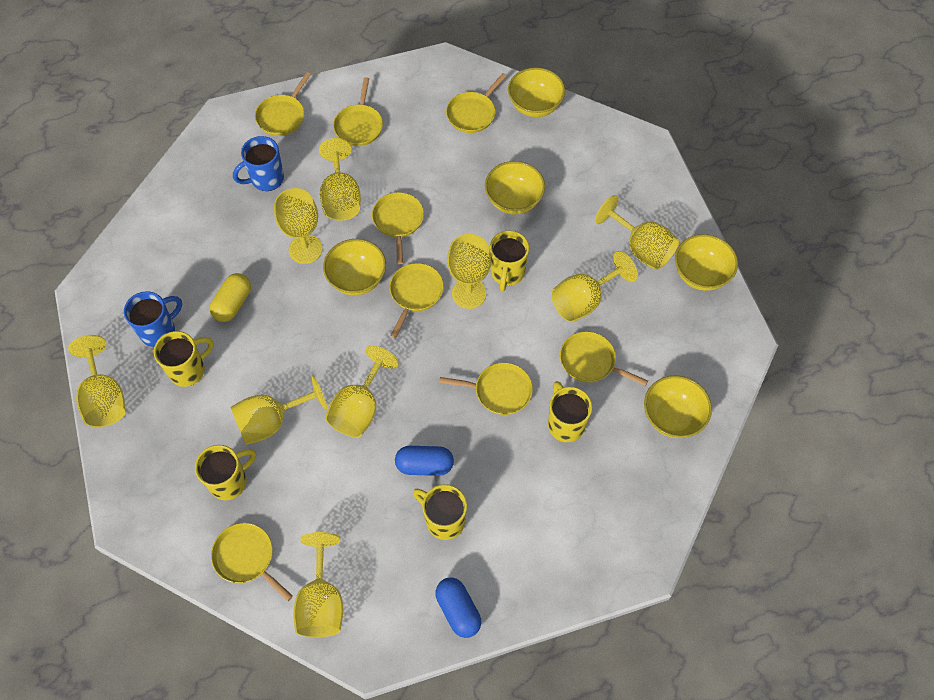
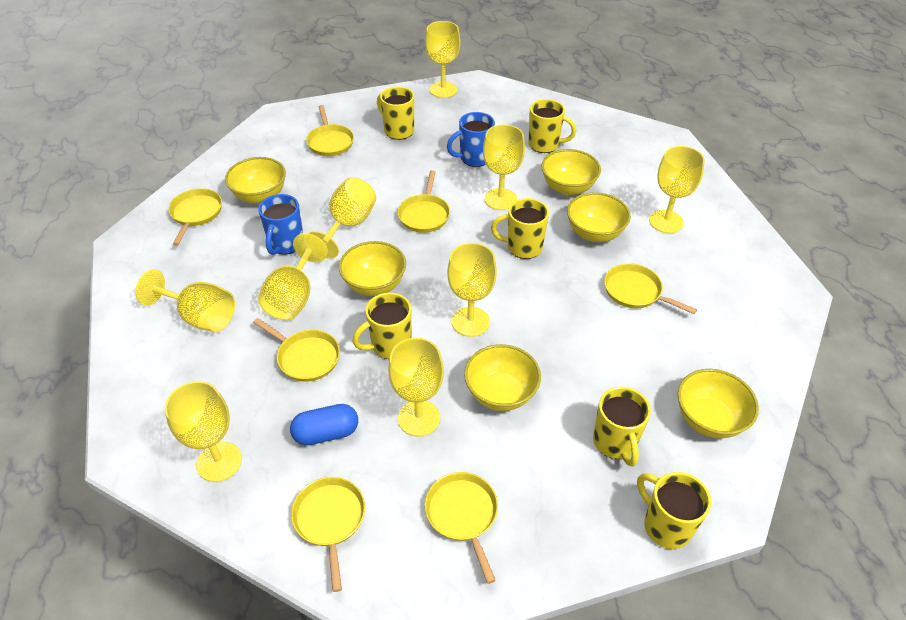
blue capsule: [395,446,454,476] [435,578,481,638] = 2 -> [290,404,358,445] = 1
yellow bowl: [323,239,386,295] [485,161,545,215] [508,67,565,117] [644,375,712,438] [675,234,738,291] = 5 -> [225,157,286,204] [339,241,406,296] [464,344,541,411] [541,149,601,195] [567,192,631,242] [678,369,759,438] = 6
yellow capsule: [210,273,251,322] = 1 -> none = 0
yellow mug: [154,331,214,387] [195,445,256,500] [413,484,467,540] [490,230,529,292] [548,381,592,442] = 5 -> [352,293,411,359] [377,86,414,140] [491,198,549,259] [528,99,576,153] [593,387,651,467] [637,472,711,549] = 6
yellow pan: [211,523,293,601] [255,72,311,136] [333,77,383,146] [372,192,424,264] [390,263,444,338] [439,363,533,415] [446,73,507,133] [560,331,648,386] = 8 -> [168,188,222,246] [253,318,340,382] [291,477,365,592] [306,105,354,156] [398,170,450,233] [425,472,498,584] [604,263,697,314] = 7

